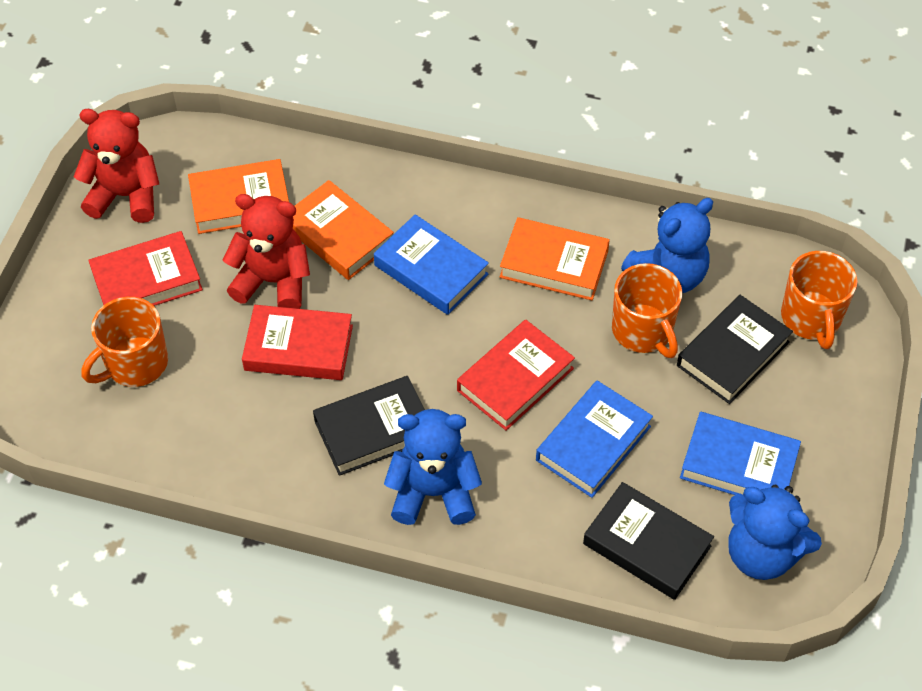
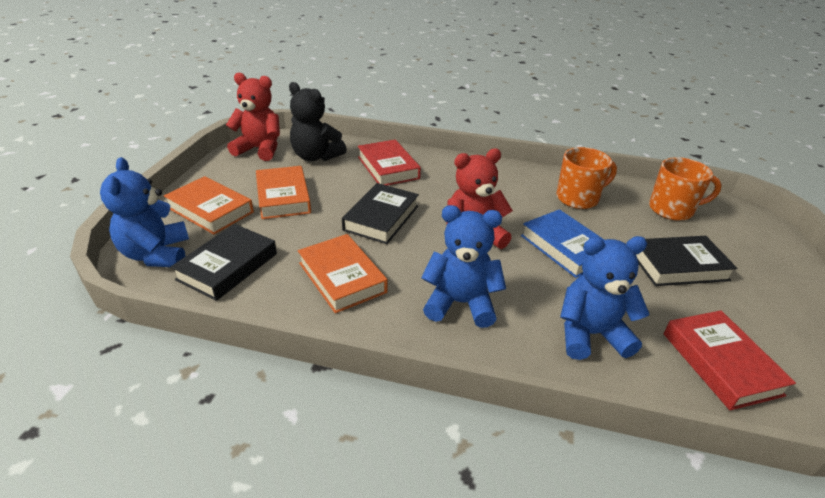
black teddy bear: none = 0 -> [289,82,347,161] = 1
blue book: [374,214,489,315] [536,381,653,498] [680,412,801,495] = 3 -> [521,209,604,278] = 1
orange mug: [82,297,168,387] [612,263,682,358] [781,251,857,349] = 3 -> [556,147,617,209] [649,157,722,221] = 2
red book: [88,231,203,306] [242,305,353,380] [457,319,575,431] = 3 -> [358,140,421,185] [663,310,796,410] = 2

